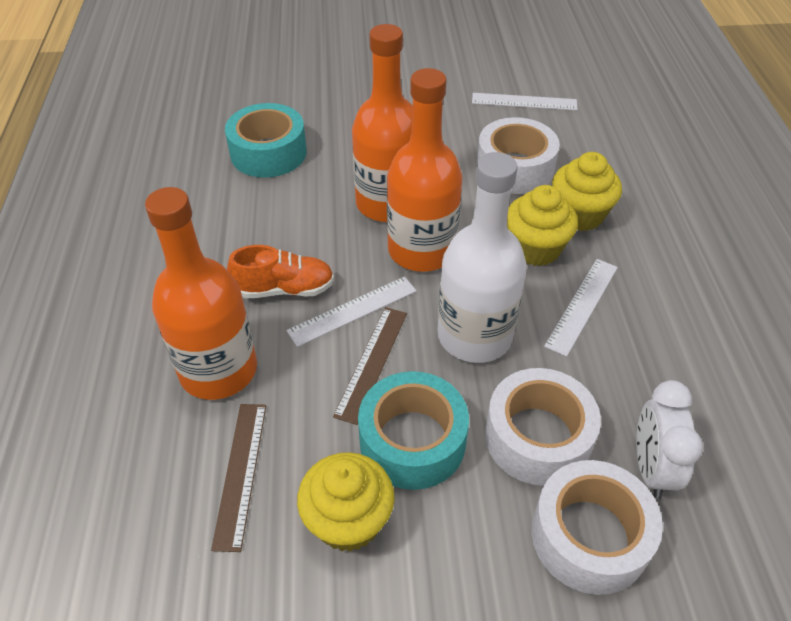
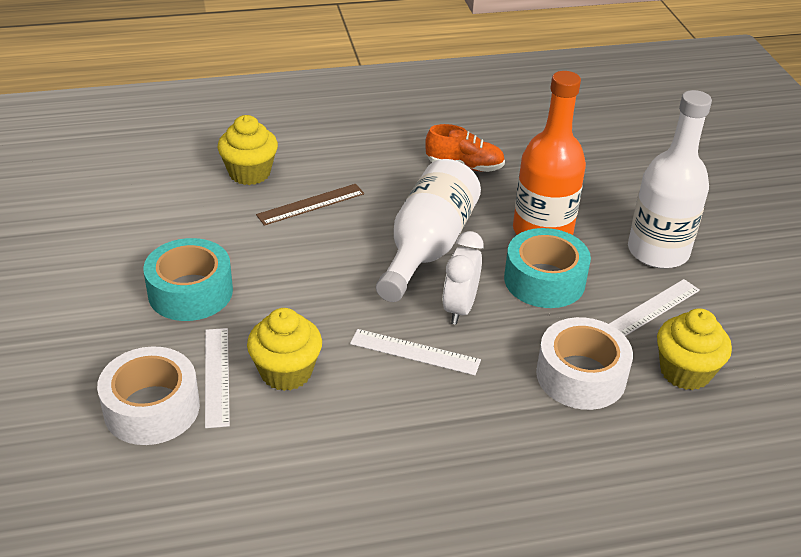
brown ruler: [211,404,266,552] [333,307,407,425] = 2 -> [256,184,364,226] = 1
orange bottle: [145,187,257,400] [352,24,413,222] [387,68,462,272] = 3 -> [513,71,586,235] = 1
white bottle: [438,152,527,363] = 1 -> [376,159,481,302] [628,90,712,269] = 2
white tape: [476,117,560,194] [485,368,601,486] [531,460,663,595] = 3 -> [97,346,200,445] [536,317,633,410] = 2

